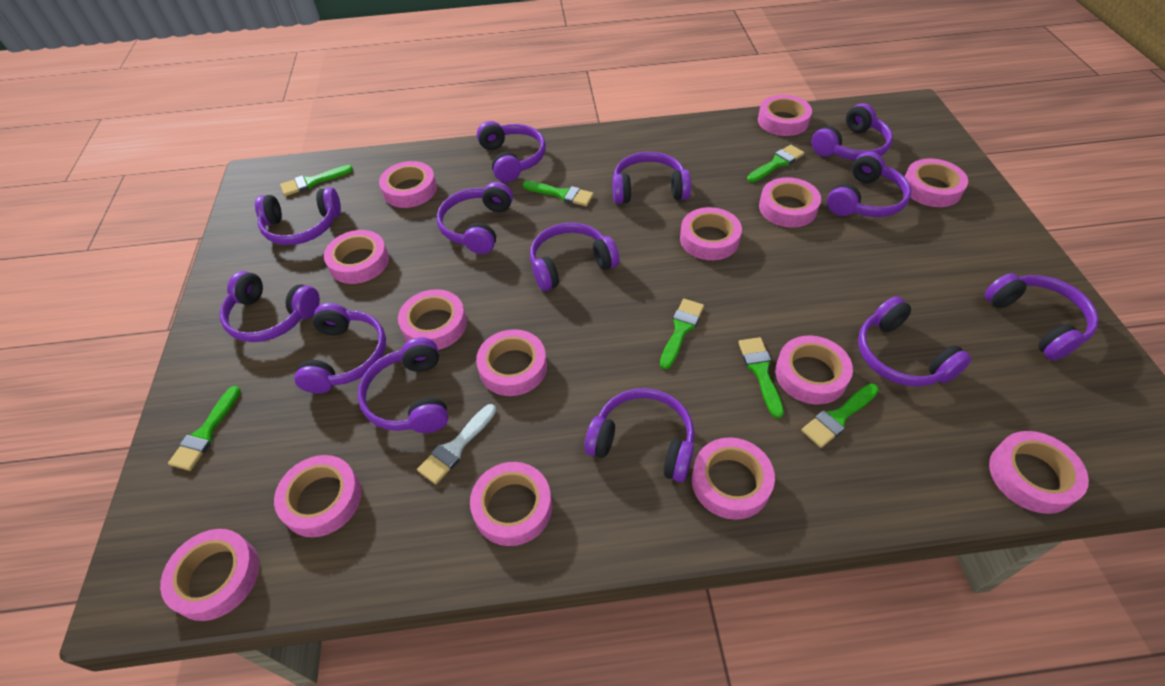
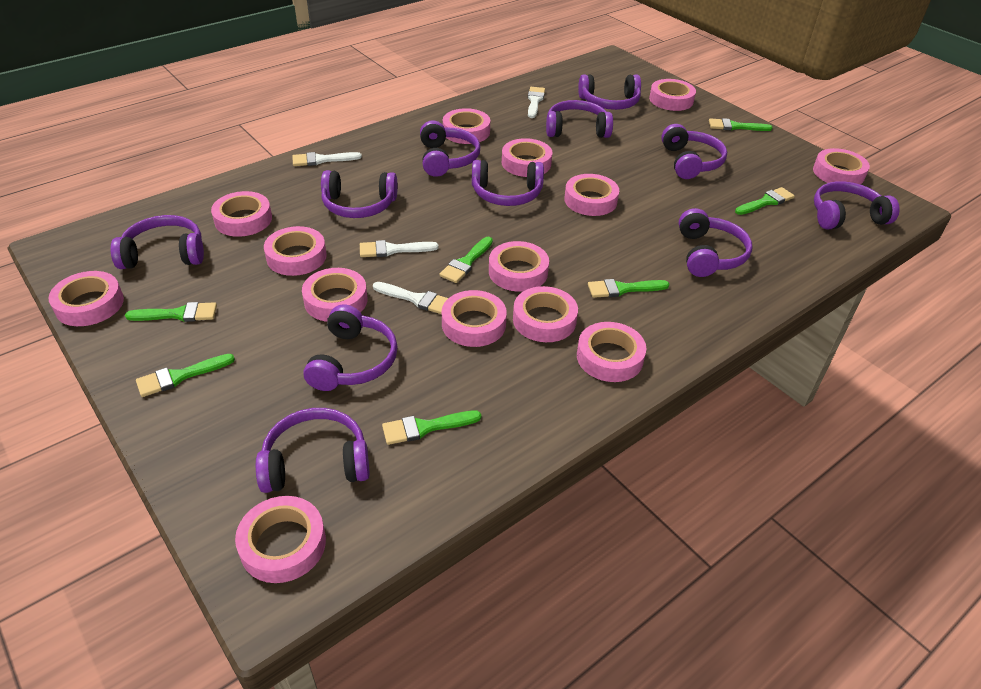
purple headphones: [220,271,320,342] [255,188,341,245] [294,303,386,394] [357,337,448,433] [437,182,513,254] [477,121,546,182] [530,223,619,291] [584,388,695,482] [612,152,691,204] [811,103,893,160] [827,152,911,217] [858,296,971,387] [984,273,1099,361] = 13 -> [111,215,204,269] [256,408,370,493] [303,305,398,391] [321,170,398,218] [420,120,480,177] [472,160,544,206] [546,100,613,138] [578,74,641,110] [661,124,727,179] [679,208,753,277] [814,181,900,230] = 11
white brush: [417,404,496,484] = 1 -> [292,152,362,166] [360,240,439,257] [373,282,448,314] [528,87,545,118] = 4

